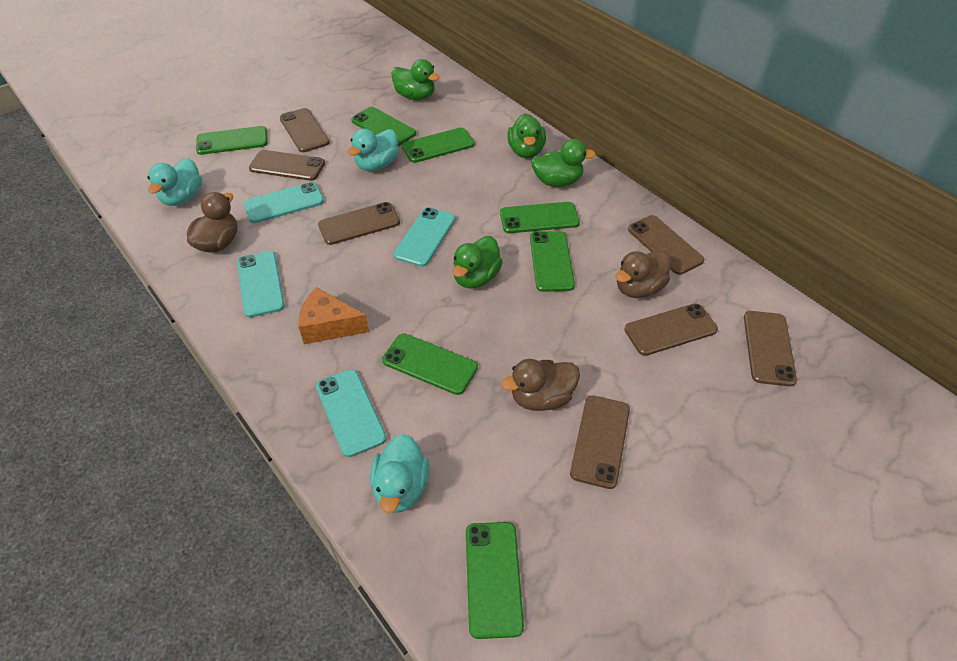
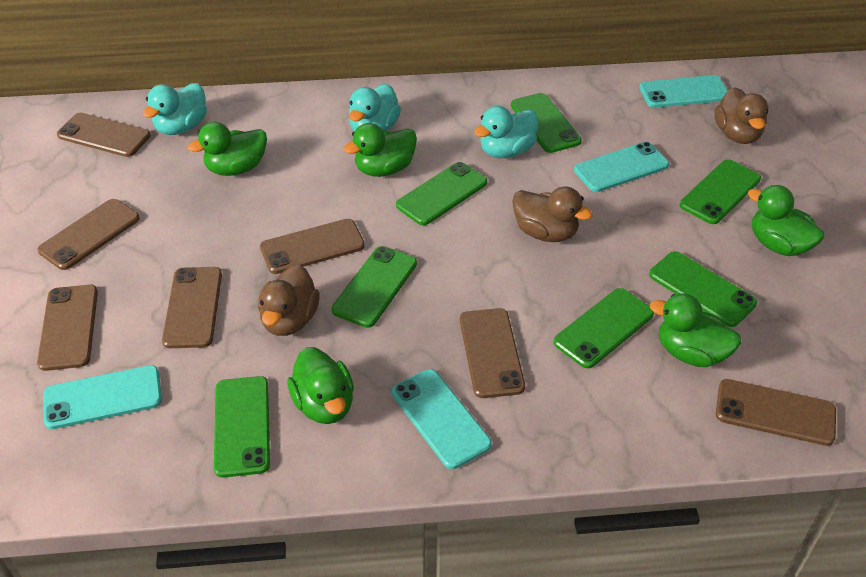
green duck: [391,59,440,100] [452,236,503,289] [507,113,546,158] [531,139,596,187] = 4 -> [188,122,267,176] [287,347,354,424] [343,123,417,177] [650,293,742,367] [748,185,825,256] = 5
orange cheese: [299,287,369,344] = 1 -> none = 0

